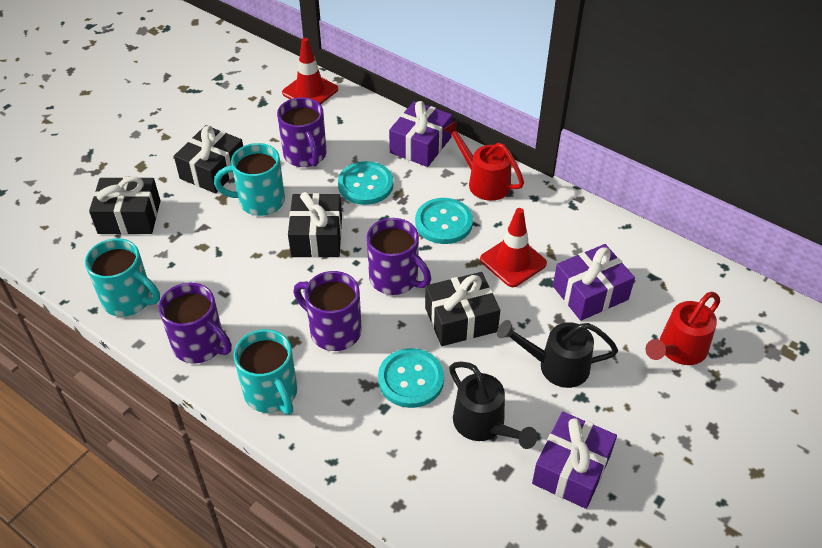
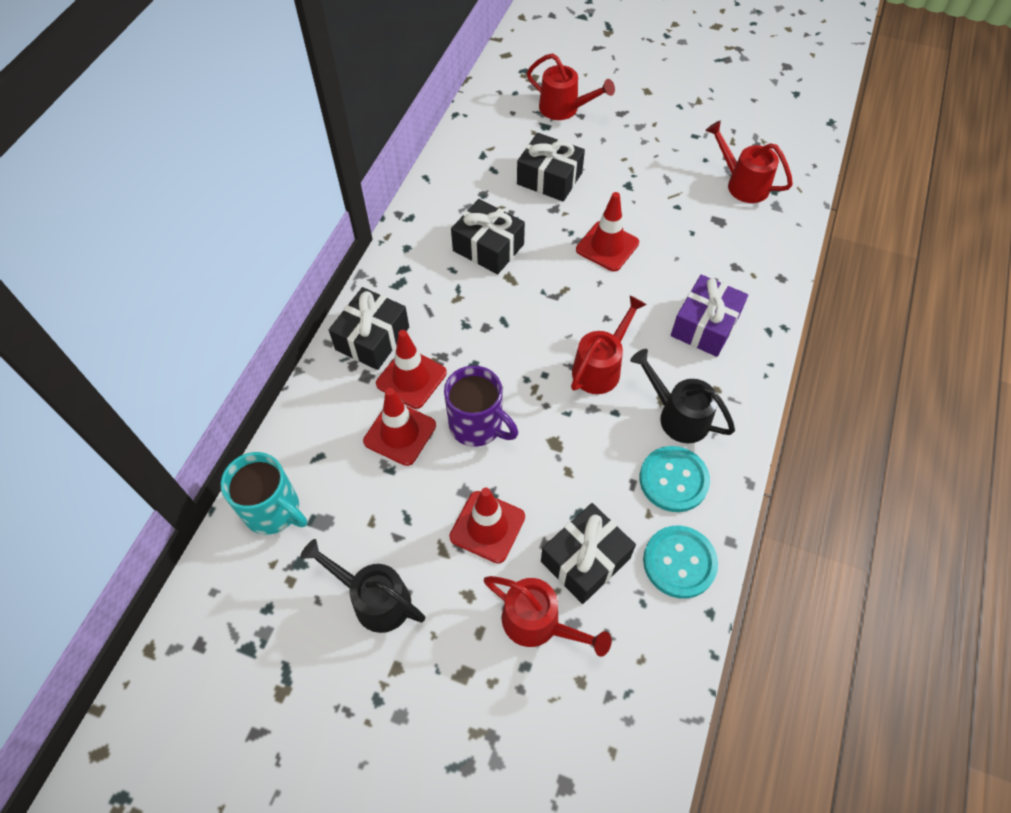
purple gift: [389,101,452,167] [532,412,617,509] [553,244,635,321] = 3 -> [671,275,748,357] = 1
purple mug: [159,283,232,364] [277,97,327,167] [294,271,362,351] [367,218,431,295] = 4 -> [444,366,518,447] = 1
red traffic cone: [282,38,338,104] [480,208,547,287] = 2 -> [363,388,436,466] [376,330,447,409] [449,488,525,564] [576,192,639,271] = 4
red watering can: [443,121,524,201] [645,292,720,365] = 2 -> [484,576,612,657] [527,53,615,120] [571,295,647,394] [705,121,793,203] = 4
turquoise button: [338,161,393,205] [378,348,444,408] [415,198,473,244] = 3 -> [640,446,710,512] [643,526,718,598] = 2
turquoise mug: [85,238,160,317] [214,143,285,216] [233,329,297,415] = 3 -> [221,452,307,535] = 1

